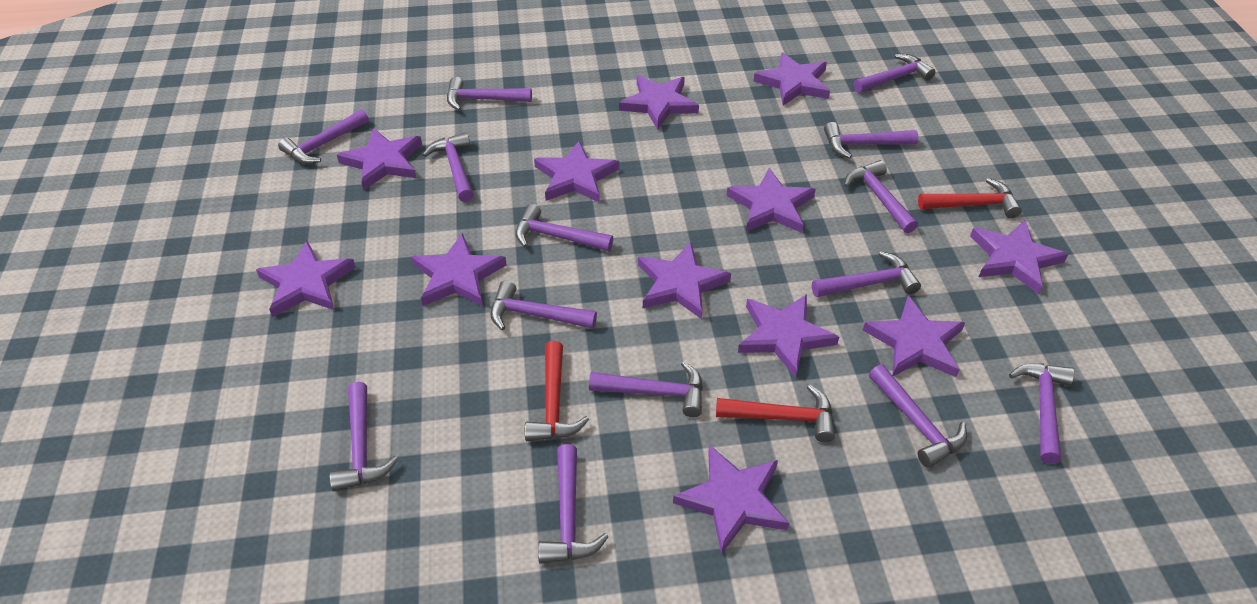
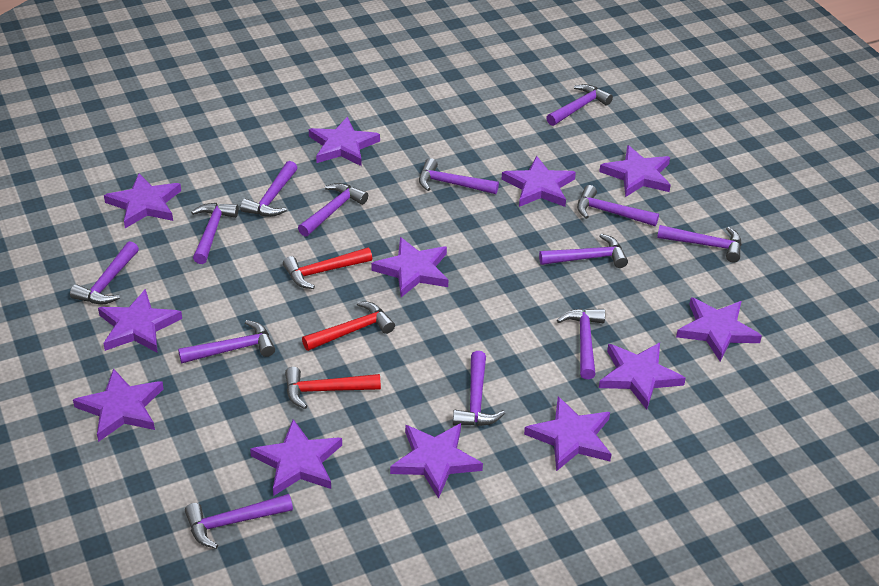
purple hammer: [278,109,369,164] [330,382,398,491] [423,132,474,202] [447,77,532,111] [490,280,597,330] [515,204,613,251] [538,444,608,564] [589,361,703,417] [812,251,921,297] [824,122,918,159] [844,160,918,233] [853,54,936,93] [869,364,967,468] [1009,363,1075,464] = 14 -> [70,241,139,304] [178,320,275,363] [185,494,293,549] [191,203,238,264] [240,161,297,217] [298,183,368,237] [419,158,499,194] [453,351,505,426] [539,234,628,268] [546,84,613,126] [557,309,605,379] [577,185,659,226] [657,225,742,263] = 13

